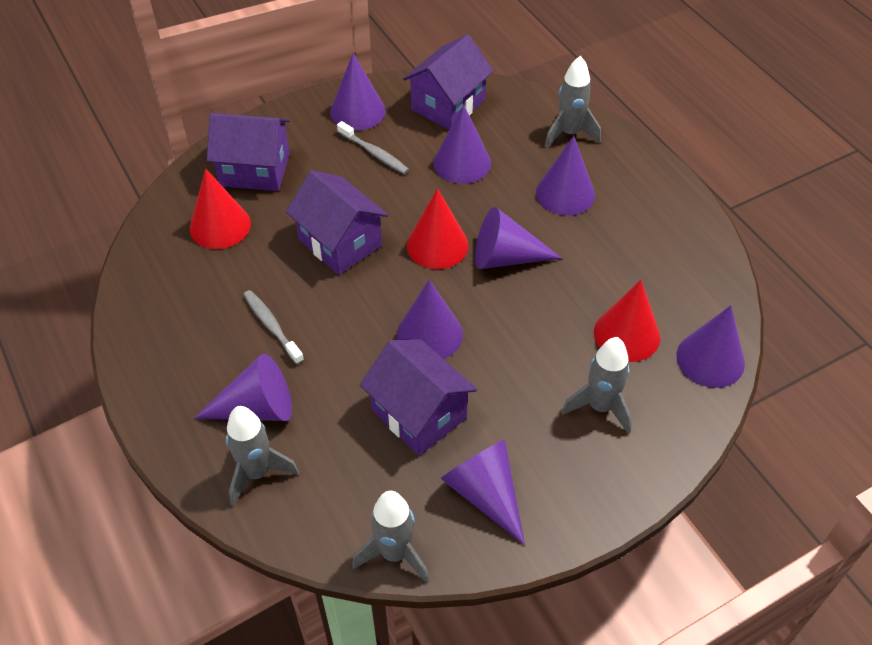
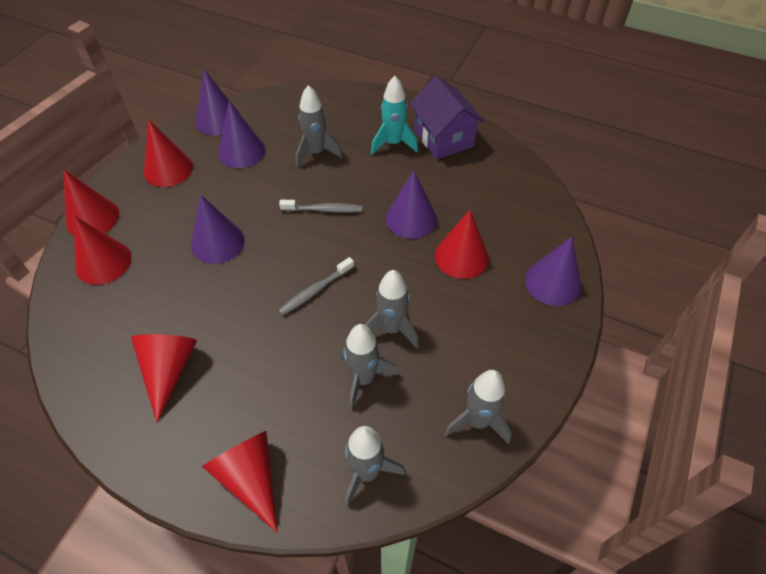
grey rocket: [226,406,299,506] [352,491,429,582] [544,56,601,148] [562,337,632,434] = 4 -> [296,85,343,168] [341,324,398,411] [345,426,405,508] [364,270,419,348] [444,370,512,444] = 5
purple cone: [194,354,292,421] [330,53,385,131] [397,279,463,359] [433,105,491,184] [441,440,525,545] [475,207,562,269] [536,136,595,216] [677,305,745,388] = 8 -> [191,195,245,264] [195,70,240,136] [218,101,266,169] [385,170,437,239] [525,236,581,306] = 5
purple house: [207,113,290,191] [286,170,388,275] [360,339,477,456] [403,35,494,130] = 4 -> [410,76,484,159] = 1
red cone: [190,169,251,249] [407,188,469,269] [594,280,660,362] = 3 -> [63,169,119,236] [73,215,132,285] [131,334,197,423] [144,119,193,187] [202,431,277,532] [435,210,489,279] = 6
turquoise rocket: none = 0 -> [371,76,418,154] = 1

